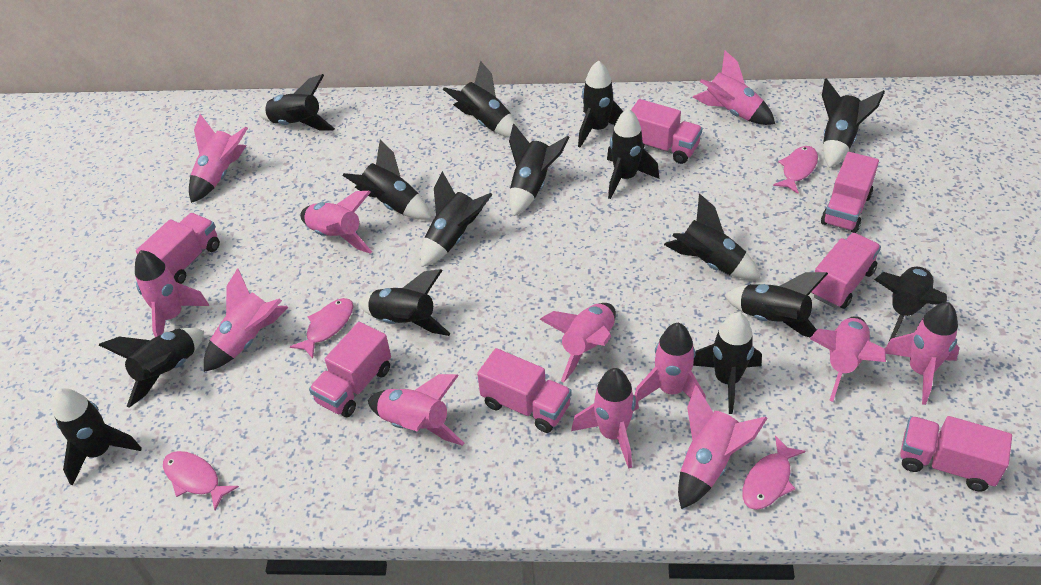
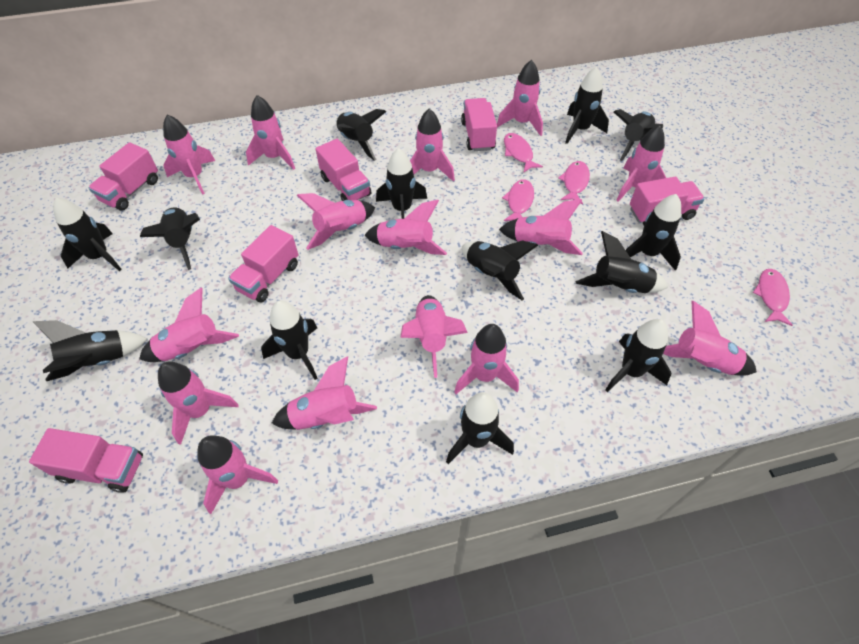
black rocket: [53,388,142,486] [99,328,204,408] [258,74,335,131] [343,140,431,220] [359,269,451,336] [421,171,492,267] [443,61,519,138] [509,124,570,216] [578,60,624,148] [607,108,659,199] [664,194,761,279] [693,312,762,414] [724,272,828,338] [822,78,885,168] [874,266,947,341] = 15 -> [33,320,147,381] [53,198,122,271] [140,207,200,270] [261,300,318,380] [336,109,386,161] [376,148,427,219] [446,392,514,464] [462,240,538,300] [565,67,609,144] [576,231,668,293] [605,319,672,392] [614,109,663,161] [626,194,681,271] = 13
pink rocket: [135,250,209,337] [189,114,248,203] [204,268,288,372] [300,191,372,254] [368,374,464,446] [540,303,616,382] [571,368,639,469] [635,323,706,401] [678,385,768,509] [693,50,775,125] [810,316,886,402] [885,302,960,405] = 12 -> [139,288,239,362] [158,361,238,445] [163,115,215,195] [197,435,278,514] [246,95,295,170] [272,357,377,430] [297,193,375,250] [365,200,447,255] [400,295,468,378] [410,109,455,182] [454,324,519,394] [497,60,543,136] [499,199,583,255] [616,125,666,202] [663,301,757,376] = 15
pink truck: [136,213,220,284] [309,322,391,417] [477,348,572,433] [631,99,702,164] [811,233,881,309] [821,152,879,233] [900,416,1012,491] = 7 -> [29,428,143,493] [89,142,158,211] [228,225,298,302] [315,139,372,201] [461,98,497,151] [630,176,705,225] = 6

